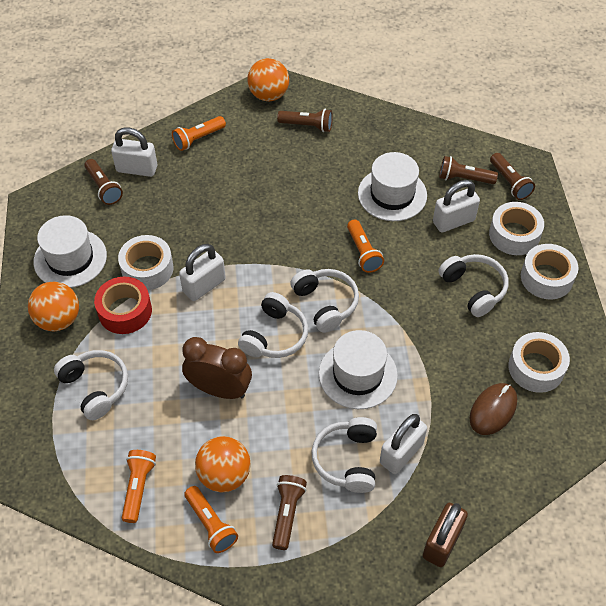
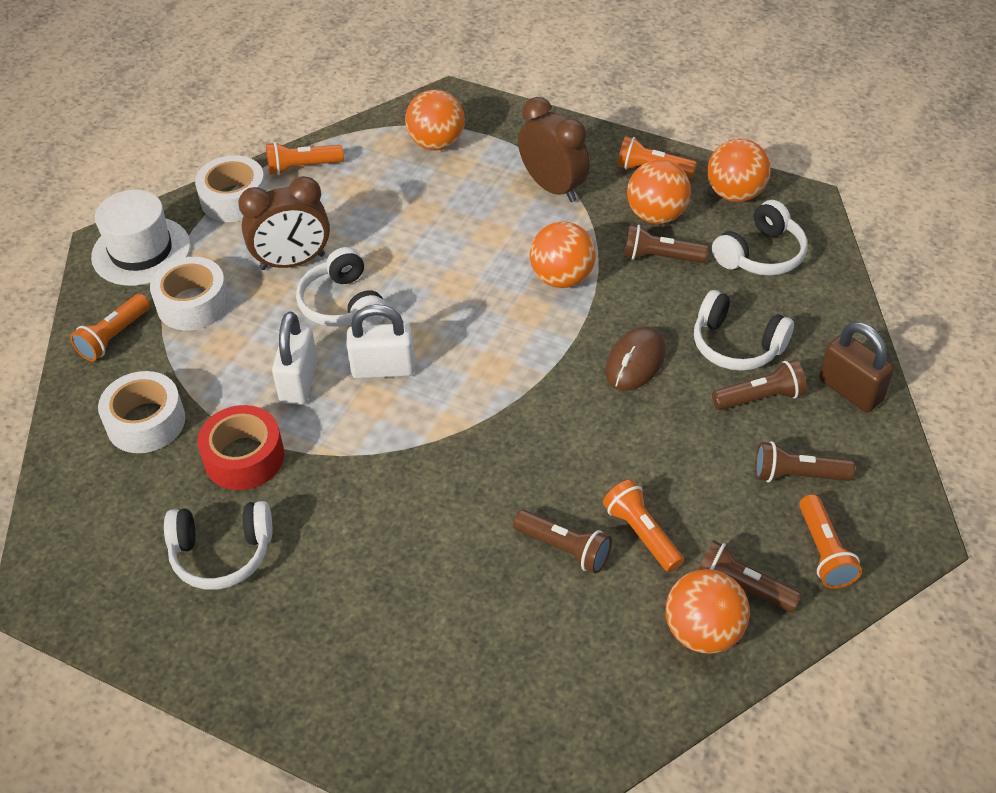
brown clock: [182,337,252,399] = 1 -> [238,176,330,270] [518,97,590,202] = 2
orange ball: [28,282,79,331] [195,436,251,492] [248,58,289,101] = 3 -> [405,90,465,151] [530,221,596,288] [627,160,691,224] [666,569,750,654] [707,139,771,202] = 5
orange flashlight: [122,450,156,523] [172,116,226,151] [184,486,238,553] [347,219,384,273] = 4 -> [70,294,150,361] [266,142,344,175] [603,480,684,572] [617,136,697,178] [799,494,862,589] = 5
white hat: [34,215,107,288] [319,330,398,409] [358,152,427,221] = 3 -> [91,190,190,286] = 1
white headphones: [54,350,128,420] [238,292,308,358] [290,269,359,333] [311,417,377,493] [439,254,509,317] = 5 -> [164,501,272,590] [296,247,386,327] [694,290,794,371] [712,200,807,276] = 4
white padlock: [111,127,157,177] [179,244,226,301] [380,414,427,474] [433,180,480,232] = 4 -> [272,312,318,405] [346,304,415,379] = 2
white tape: [118,235,173,290] [489,202,544,255] [508,332,570,393] [521,244,578,300] = 4 -> [98,371,185,453] [150,257,229,330] [195,155,267,222] = 3

